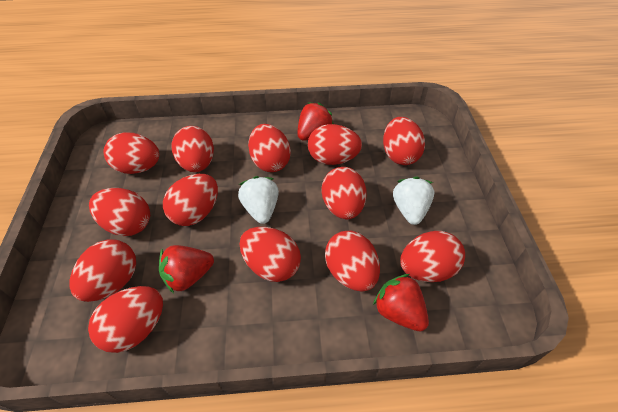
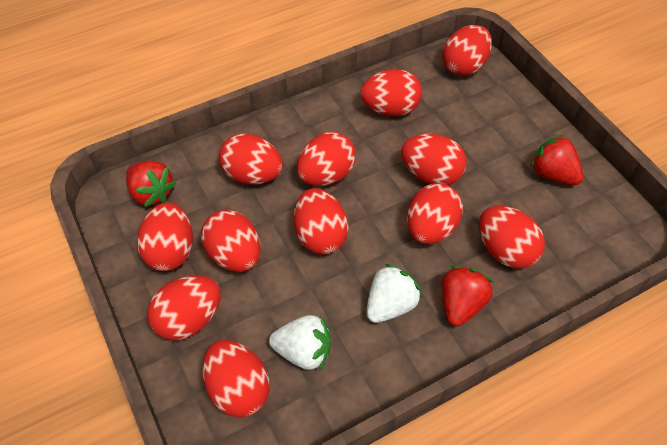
red egg: [69,239,136,302] [88,286,163,353] [89,188,150,236] [104,133,159,174] [163,174,218,226] [171,126,214,172] [239,227,301,282] [248,124,291,172] [308,124,362,165] [322,167,367,219] [325,231,380,292] [383,117,425,165] [400,231,465,282] = 13 -> [137,202,193,271] [147,275,221,341] [201,210,260,272] [202,340,270,418] [219,134,283,185] [294,188,349,254] [297,132,356,186] [360,69,422,116] [401,134,467,185] [407,183,463,244] [442,25,492,76] [479,206,545,269] = 12

